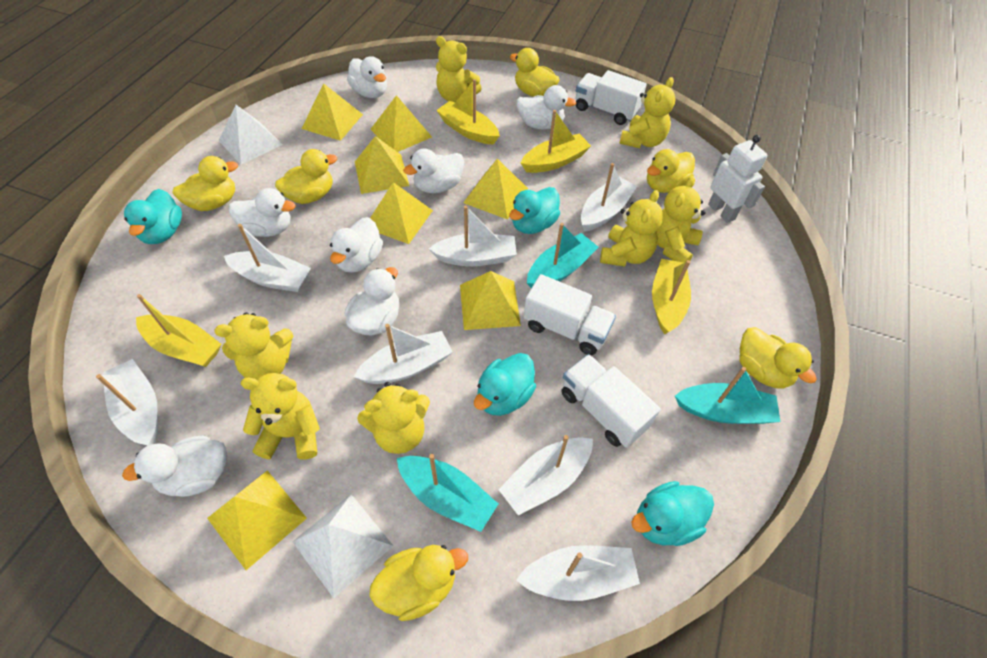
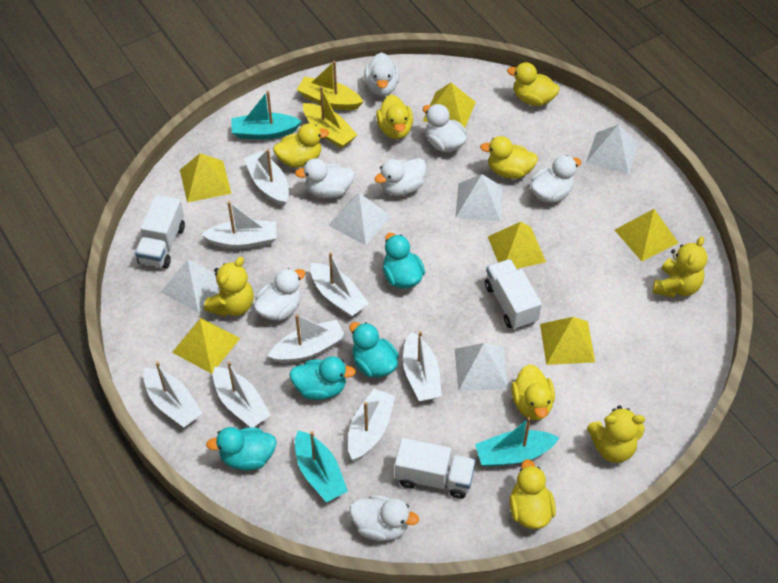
white boat: [96,359,158,446] [224,224,311,292] [354,324,453,384] [429,206,517,266] [498,435,593,516] [516,545,640,601] [581,163,637,232] = 7 -> [143,361,203,427] [201,201,277,249] [213,361,271,428] [244,149,289,206] [268,314,346,363] [311,252,369,317] [348,388,395,461] [403,331,442,401] = 8
white pyramid: [219,105,283,164] [293,494,393,598] = 2 -> [161,259,219,313] [328,193,391,246] [455,174,503,222] [455,343,508,391] [586,124,639,174] = 5
white robot: [708,135,767,223] = 1 -> none = 0
yellow boat: [136,294,222,367] [436,79,500,145] [521,110,591,173] [652,259,691,334] = 4 -> [296,61,363,110] [303,86,357,149] = 2
yellow pyramid: [207,471,307,570] [301,83,363,141] [355,136,409,194] [370,182,433,244] [371,95,432,152] [460,271,521,330] [463,159,528,220] = 7 -> [172,318,240,374] [180,153,232,203] [423,83,476,128] [488,222,546,269] [540,317,595,365] [615,209,678,261] = 6
yellow teddy bear: [215,313,293,380] [240,373,320,459] [357,382,430,454] [436,36,482,102] [600,190,663,267] [619,77,675,148] [656,176,705,263] = 7 -> [204,257,254,317] [587,405,645,463] [652,236,708,298] = 3

